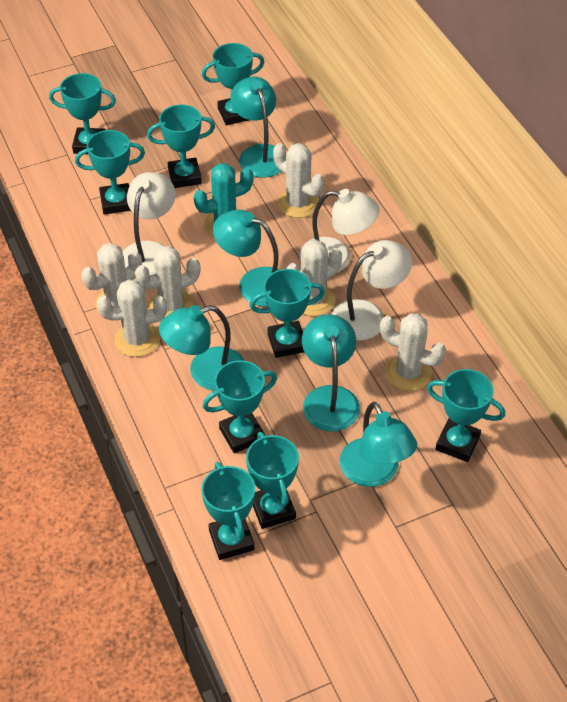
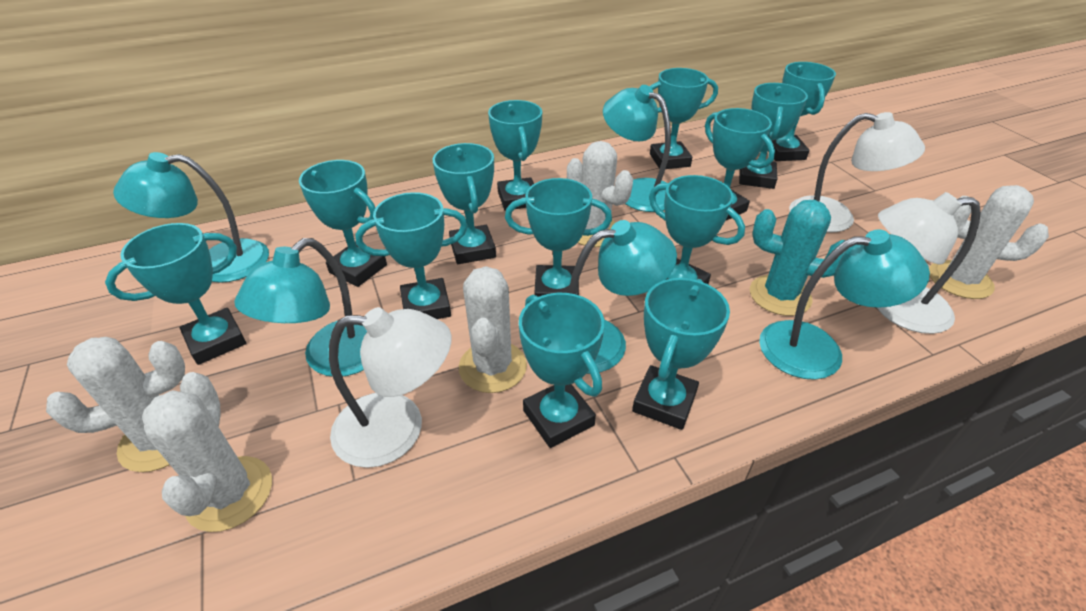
turquoise trophy: [49,73,116,154] [75,130,145,215] [147,104,215,188] [201,462,255,560] [202,43,264,125] [203,360,277,453] [246,432,299,529] [250,269,325,358] [427,369,505,462] = 9 -> [105,223,246,365] [299,160,387,287] [355,192,468,319] [433,143,496,264] [488,100,542,211] [505,178,612,297] [519,293,605,448] [632,278,730,430] [649,68,718,169] [649,175,745,284] [705,108,775,221] [739,83,808,189] [768,62,836,161] = 13
white cactus: [81,243,142,314] [97,280,167,357] [135,246,201,321] [273,143,324,218] [286,239,342,316] [380,313,446,391] = 6 -> [46,337,185,472] [142,372,272,532] [459,266,527,393] [567,141,633,247] [929,185,1049,299] = 5

